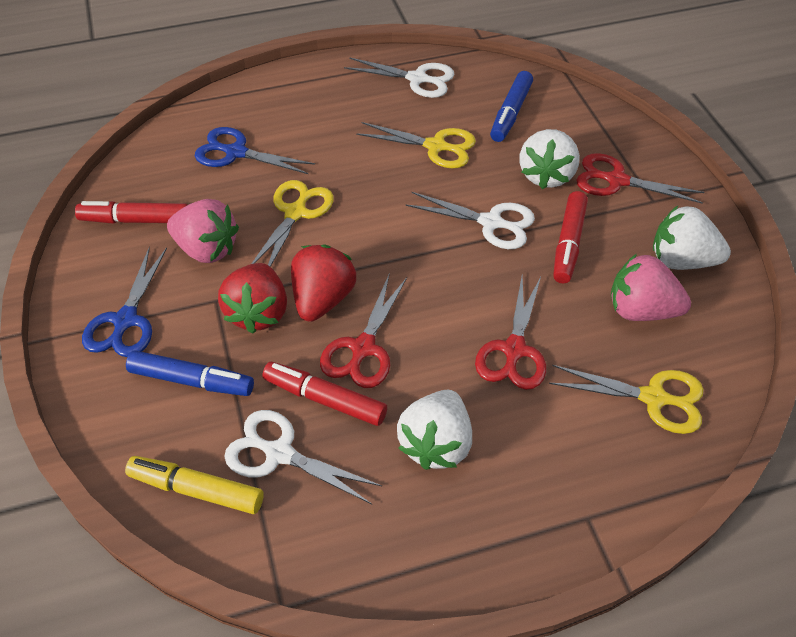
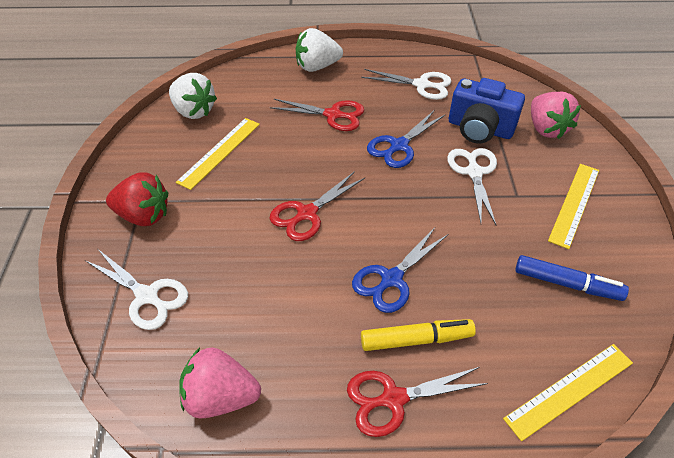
blue camera: none = 0 -> [449,78,525,144] = 1
blue marker: [126,350,254,396] [490,71,533,142] = 2 -> [515,255,629,301] = 1
red marker: [75,201,188,224] [262,362,387,426] [553,191,588,283] = 3 -> none = 0
red strawberry: [218,263,287,334] [291,245,356,322] = 2 -> [106,172,168,226] = 1
white strawberry: [397,390,472,470] [519,129,580,189] [653,206,731,270] = 3 -> [169,73,217,119] [296,28,343,72] = 2
yellow ruler: none = 0 -> [176,118,260,190] [503,344,633,441] [548,164,599,249] = 3
yellow scissors: [251,180,334,267] [356,122,476,168] [549,365,704,434] = 3 -> none = 0

